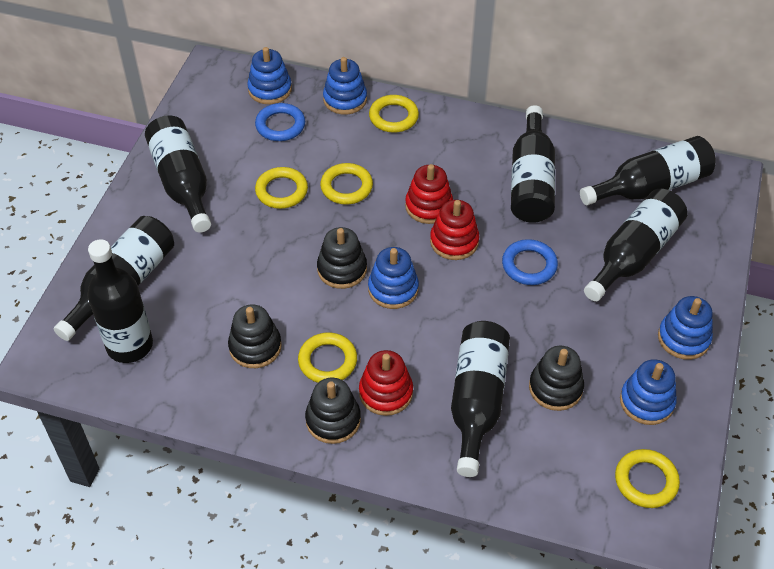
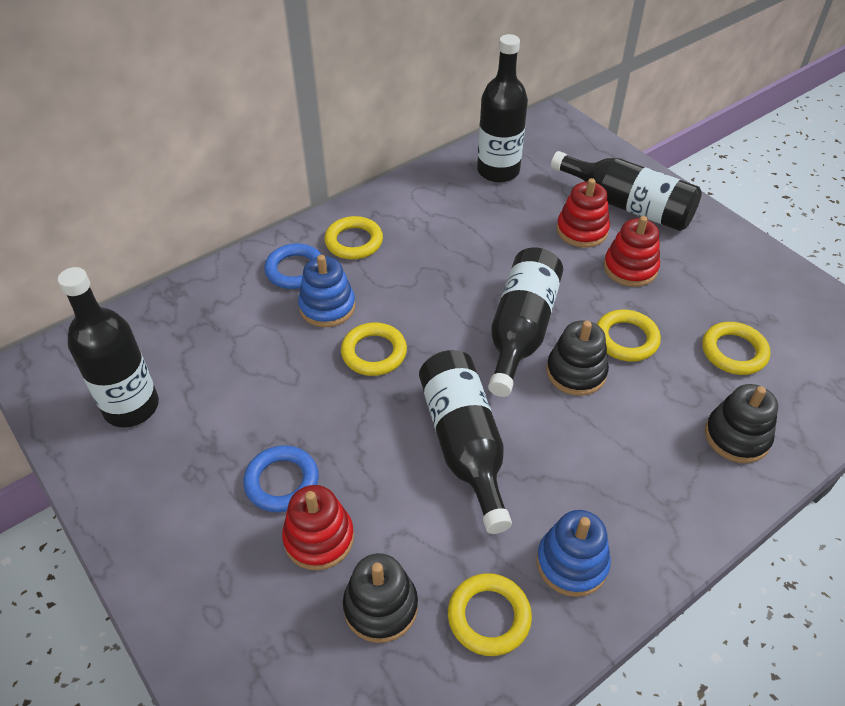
black bottle: [54,216,174,341] [87,239,153,363] [145,115,211,233] [451,321,510,477] [511,105,555,223] [580,136,716,205] [584,189,687,301] = 7 -> [58,267,159,427] [419,350,512,534] [477,34,528,183] [488,247,563,397] [551,151,702,231] = 5
black stacking toy: [228,304,282,368] [305,378,361,444] [317,227,367,289] [529,346,584,411] = 4 -> [343,553,418,643] [546,321,609,396] [705,384,778,463] = 3
blue stacking toy: [247,47,292,104] [323,57,367,115] [368,247,419,309] [620,359,677,425] [658,296,713,360] = 5 -> [298,255,355,327] [537,510,611,597] = 2

